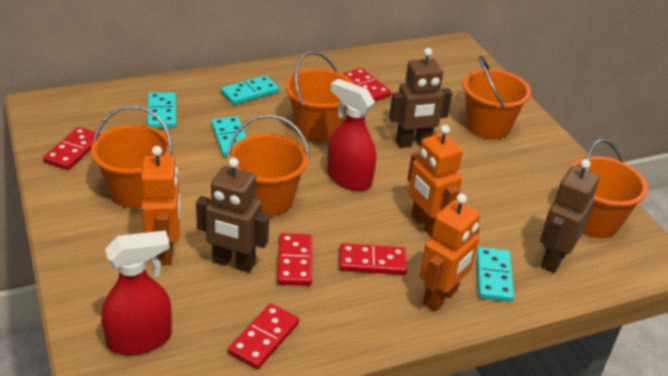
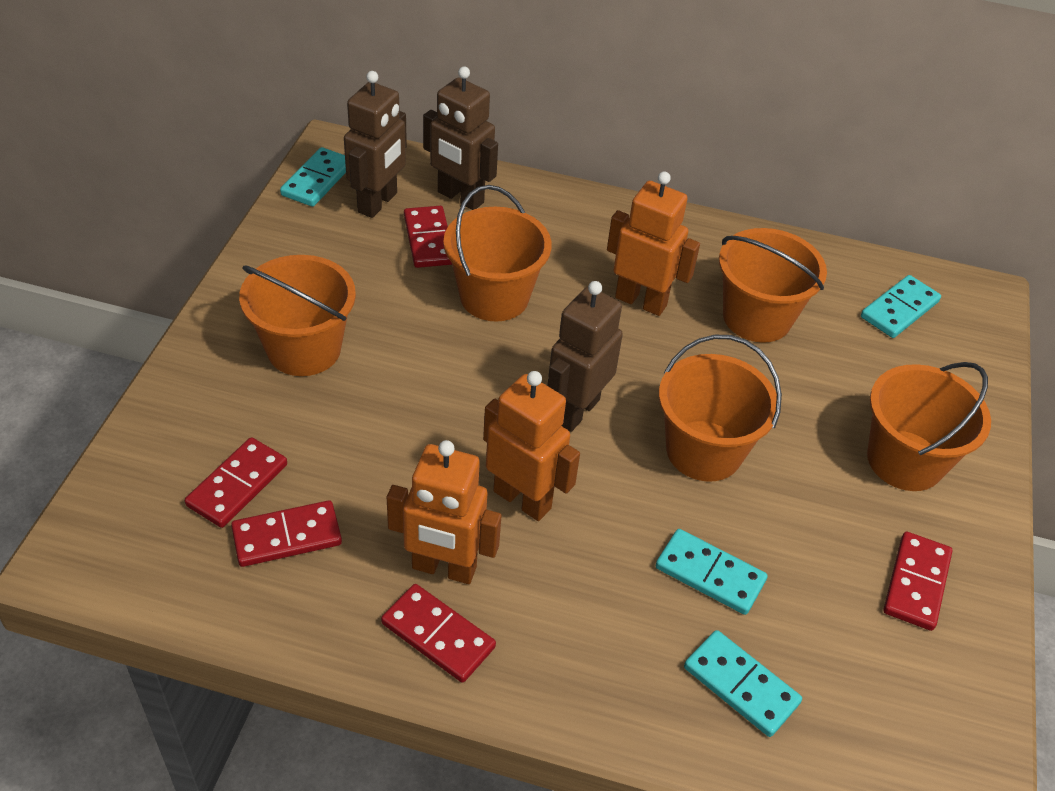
red spray bottle: [101,230,172,355] [327,79,376,191] = 2 -> none = 0

